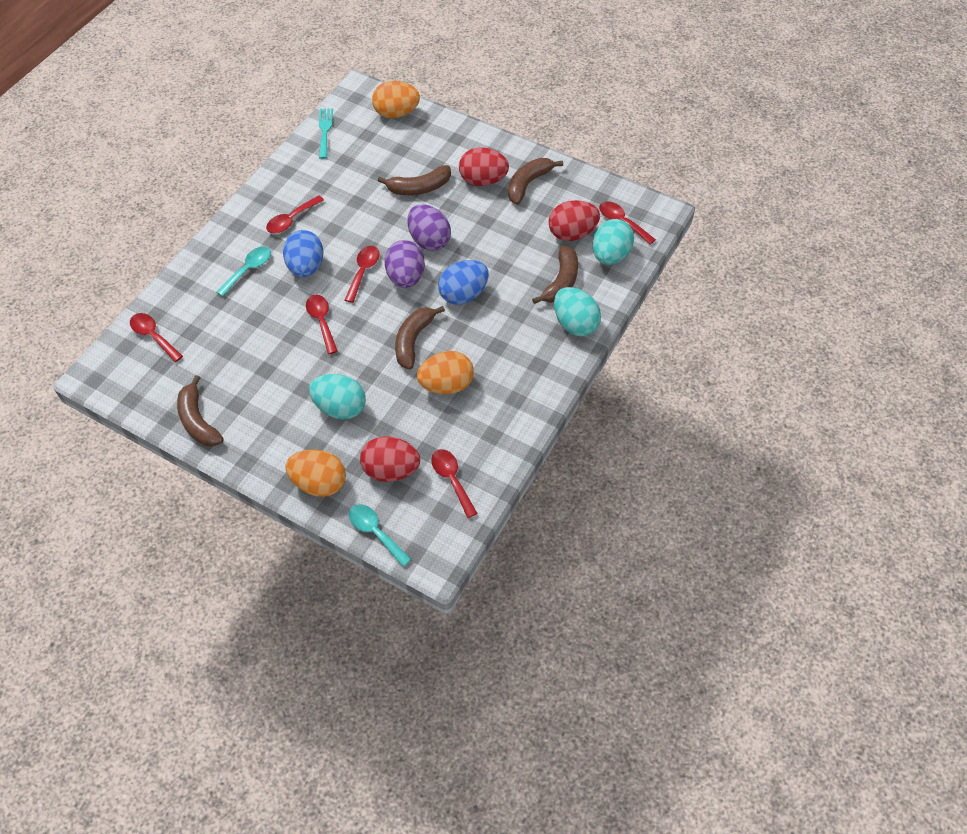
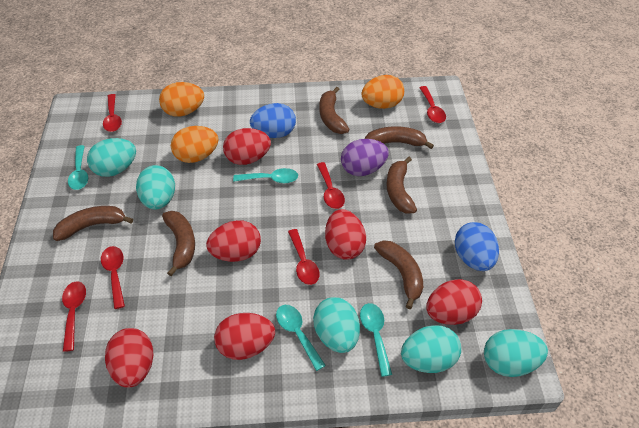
brown banana: [177,375,224,447] [378,165,451,195] [395,306,445,369] [508,158,563,205] [532,245,578,304] = 5 -> [53,206,133,241] [162,211,195,276] [319,87,350,134] [365,126,434,149] [374,240,423,309] [386,157,417,214] = 6
purple egg: [385,240,425,288] [407,204,451,251] = 2 -> [341,139,389,176] = 1
red egg: [360,436,420,482] [459,147,509,186] [548,200,600,241] = 3 -> [105,328,153,388] [206,220,261,262] [214,313,275,360] [223,128,271,165] [325,209,366,260] [426,279,482,325] = 6
turquoise egg: [309,374,366,420] [554,287,601,336] [593,219,634,265] = 3 -> [87,138,136,177] [136,165,175,210] [313,297,360,353] [401,325,461,373] [484,329,548,377] = 5
turquoise fork: [319,108,333,159] = 1 -> none = 0
turquoise spoon: [217,247,271,297] [349,504,411,566] = 2 -> [68,145,88,190] [233,168,298,183] [276,305,326,371] [360,303,392,377] = 4

